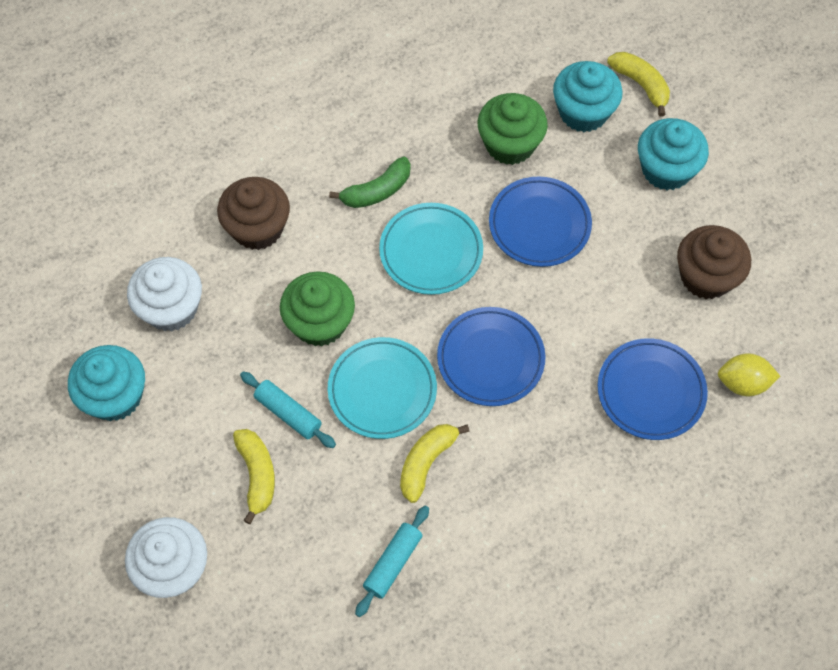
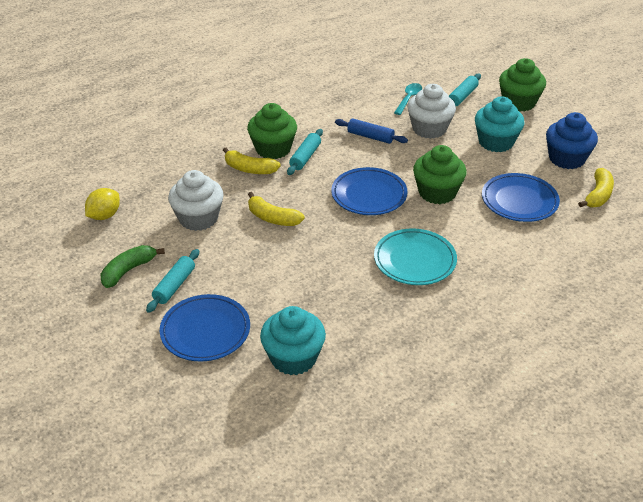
blue cupcake: none = 0 -> [546,112,598,169] = 1
blue rolling pin: none = 0 -> [335,118,408,144] = 1
brown cupcake: [217,177,290,250] [677,225,751,299] = 2 -> none = 0
green cupcake: [280,271,355,346] [478,93,548,165] = 2 -> [247,103,297,159] [413,145,467,204] [499,58,546,112] = 3
turquoise cupcake: [68,345,145,421] [553,61,623,132] [638,118,709,190] = 3 -> [260,306,326,375] [475,96,525,152] = 2
turquoise plate: [328,337,437,439] [379,203,483,295] = 2 -> [374,228,457,285] = 1
turquoise rolling pin: [240,371,336,448] [355,505,429,617] = 2 -> [146,249,199,313] [287,129,323,175] [449,74,481,106] = 3
turquoise spoon: none = 0 -> [394,83,422,115] = 1

